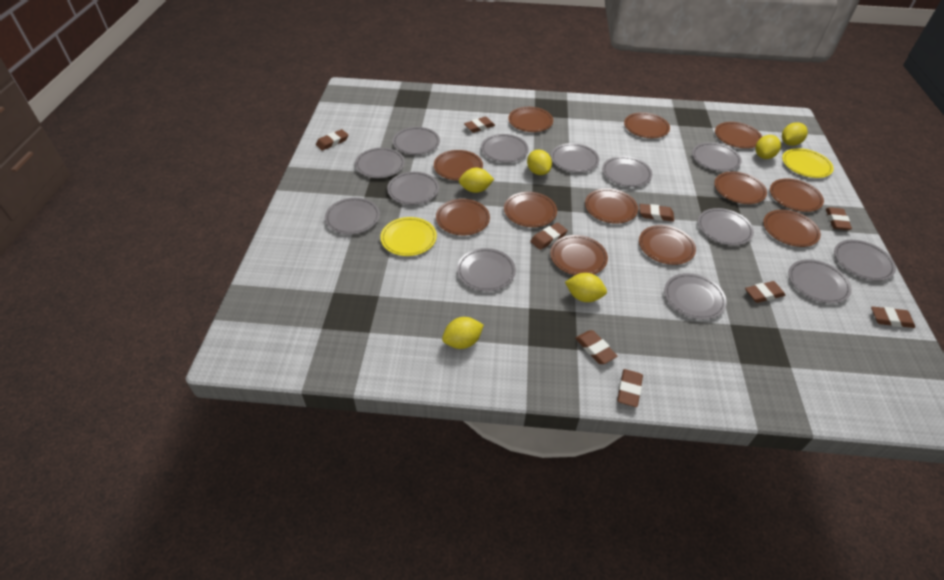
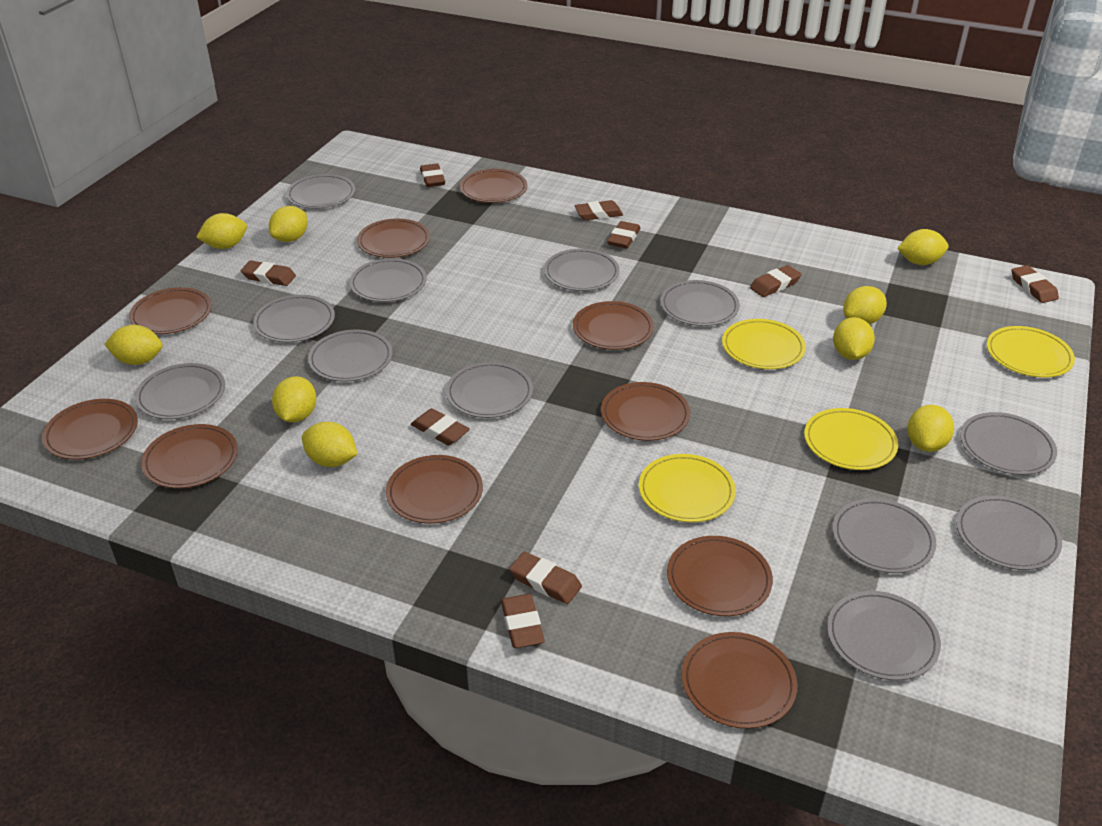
brown plate: [434,150,483,180] [436,199,490,235] [504,192,557,227] [508,107,553,132] [550,235,608,275] [585,188,638,224] [624,112,670,138] [639,225,696,265] [714,172,767,204] [715,122,762,149] [763,210,821,247] [770,178,824,212] = 12 -> [42,399,138,460] [129,287,212,334] [141,424,238,488] [357,219,430,258] [386,455,483,524] [460,169,527,203] [573,301,654,350] [601,382,690,441] [667,536,773,616] [681,632,798,729] = 10
grey plate: [325,198,380,234] [355,148,405,178] [387,172,439,205] [392,127,440,155] [457,248,516,291] [481,134,529,163] [551,143,599,173] [602,156,652,187] [664,273,727,320] [692,142,742,172] [698,208,754,245] [788,259,852,304] [834,240,896,281] = 13 -> [135,363,225,419] [253,295,335,342] [286,174,355,209] [308,330,393,382] [349,258,427,302] [446,362,533,418] [544,249,620,291] [660,280,740,326] [827,591,941,681] [832,498,936,573] [956,495,1062,570] [960,412,1057,475] = 12
yellow lemon: [442,317,484,349] [459,168,494,193] [527,149,552,175] [565,273,607,302] [755,135,781,159] [782,122,808,146] = 6 -> [104,325,163,365] [196,213,247,249] [269,206,308,242] [272,376,316,423] [302,422,357,467] [833,317,875,360] [843,286,887,324] [897,229,948,265] [907,405,954,452] = 9
yellow plate: [380,217,437,256] [782,148,834,178] = 2 -> [639,454,736,522] [722,319,806,369] [804,408,898,470] [987,326,1075,377] = 4

